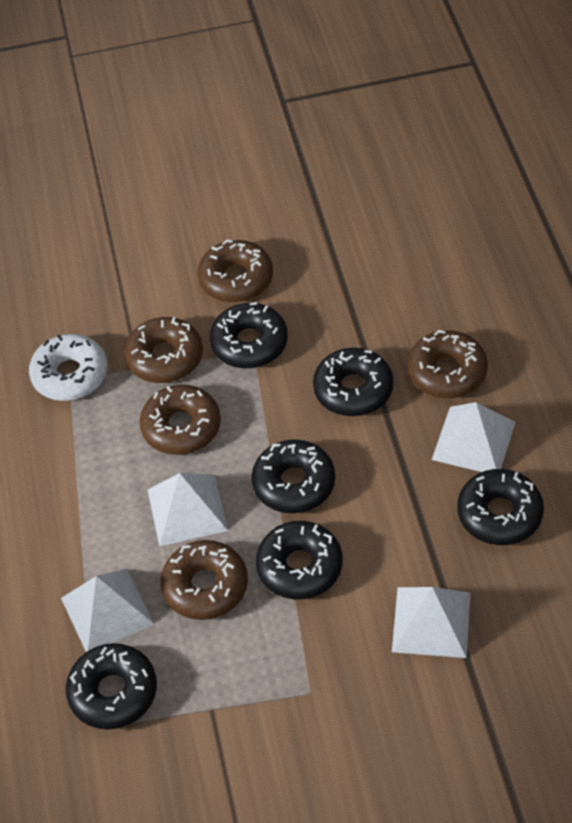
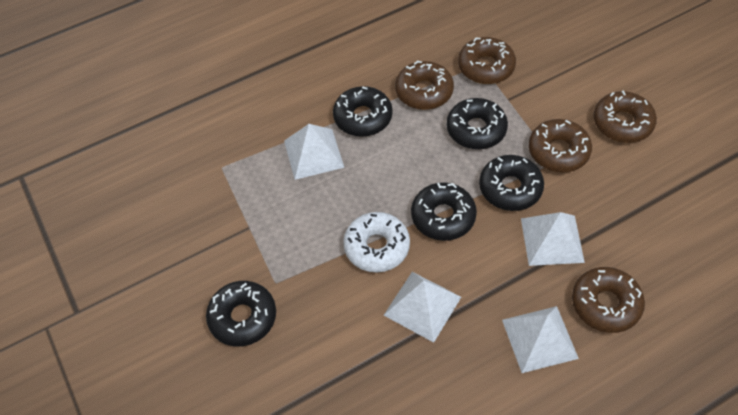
black donut: [66,643,157,730] [210,302,288,368] [252,439,335,513] [256,521,343,600] [313,348,393,416] [457,469,544,545] = 6 -> [206,281,276,347] [333,86,393,137] [411,182,477,241] [447,98,508,149] [479,155,544,211] = 5

